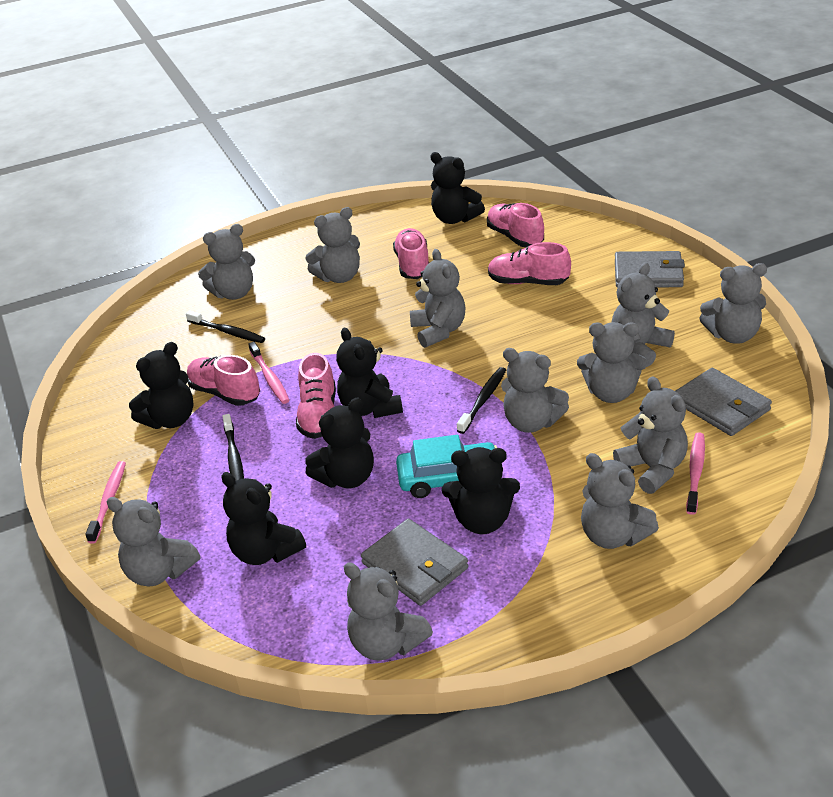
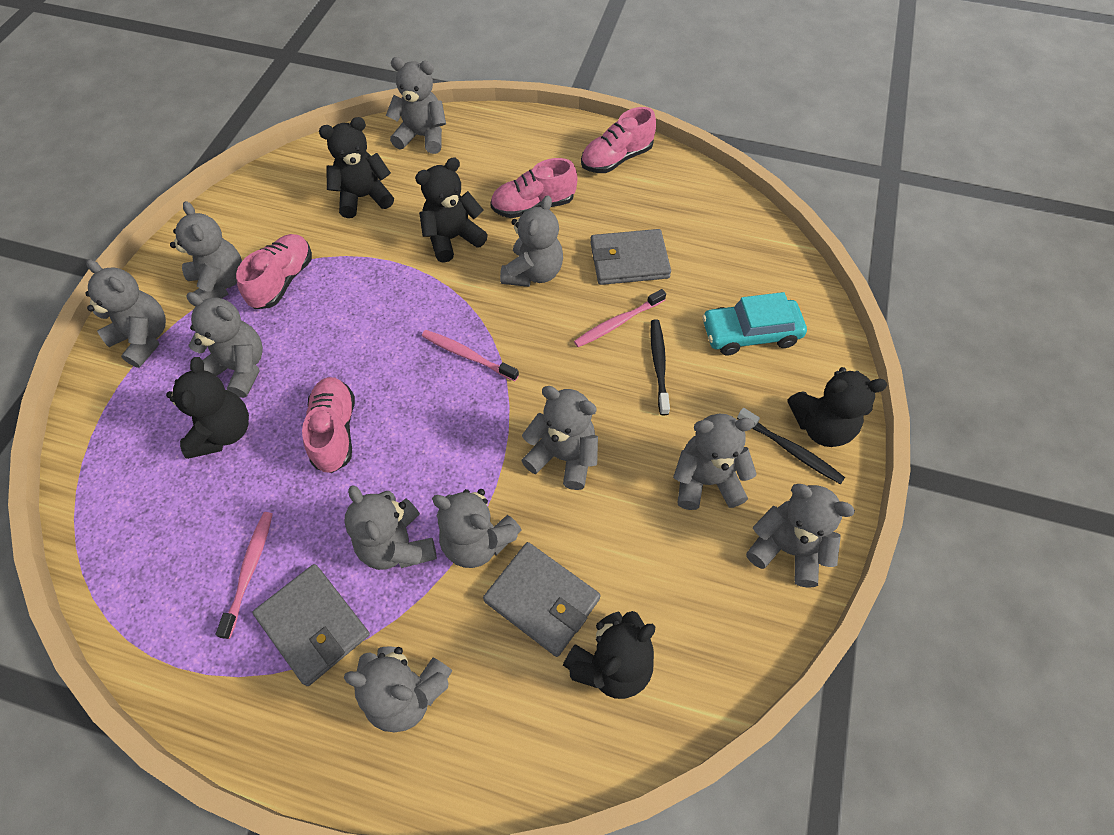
black teddy bear: [129,342,194,429] [222,472,306,565] [305,398,374,488] [336,328,403,418] [430,152,485,224] [442,447,520,534] = 6 -> [166,357,249,459] [319,117,394,218] [415,157,488,263] [563,611,655,699] [788,367,887,447] = 5
black toothbrush: [186,310,265,343] [222,414,244,481] [457,367,506,434] = 3 -> [650,319,670,415] [737,408,845,484] = 2
pink shoe: [187,355,260,406] [296,353,336,439] [393,228,429,279] [487,203,544,247] [488,242,571,285] = 5 -> [236,234,312,309] [302,377,355,473] [490,158,577,218] [581,107,656,173] = 4

